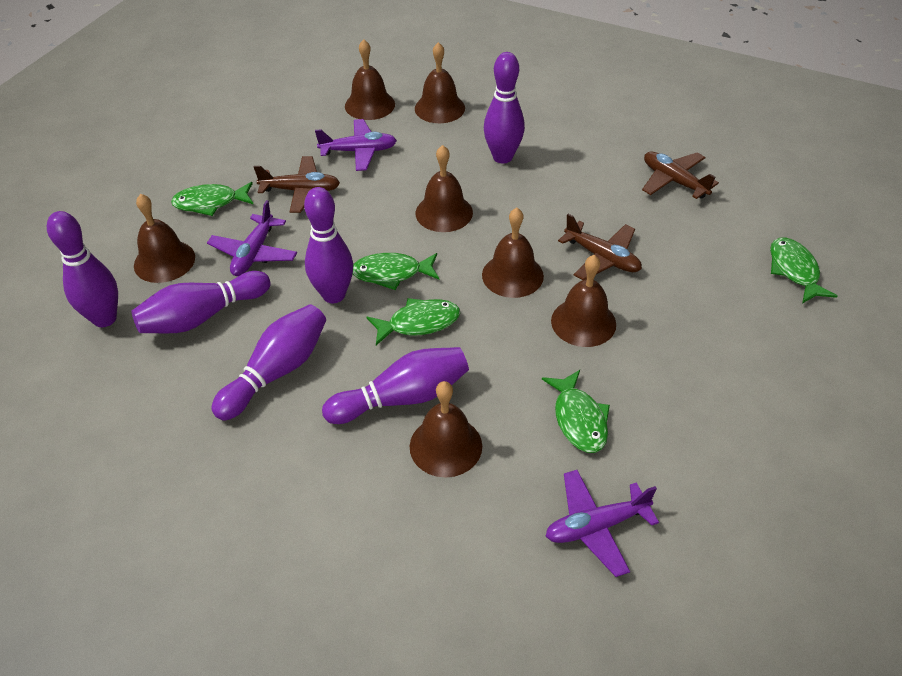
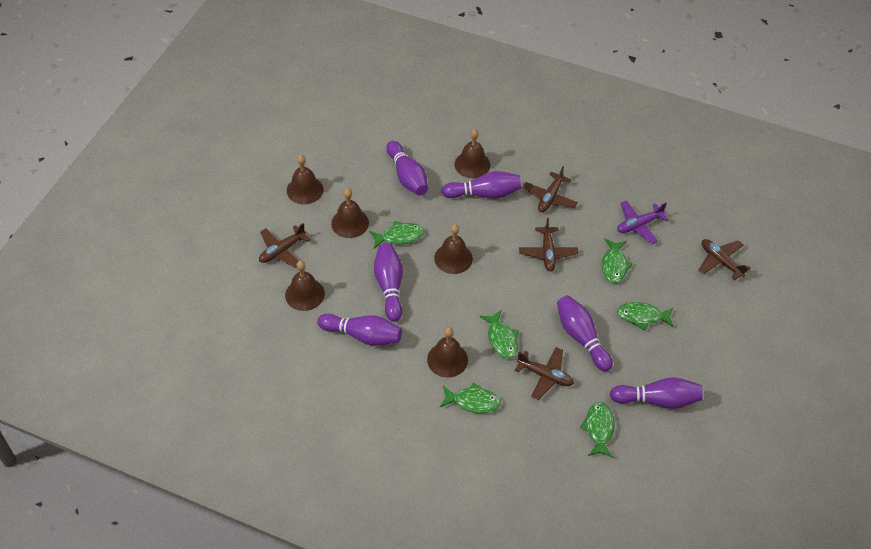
brown bell: [134,194,195,283] [345,39,395,120] [410,381,482,478] [415,42,465,123] [415,145,473,232] [482,208,544,298] [551,255,616,347] = 7 -> [285,261,325,311] [287,155,323,204] [331,188,369,238] [427,327,468,378] [434,224,473,274] [455,129,490,178] = 6
brown plane: [254,156,340,213] [558,214,642,280] [642,152,719,199] = 3 -> [259,223,310,268] [515,347,574,400] [519,218,578,271] [523,166,578,212] [699,239,751,281] = 5
green fish: [171,182,254,216] [353,253,439,290] [367,298,460,345] [542,370,610,453] [770,237,837,304] = 5 -> [369,221,424,249] [440,383,501,413] [480,310,519,359] [580,402,615,458] [601,239,633,283] [617,302,674,330] = 6
purple plane: [207,200,297,276] [315,119,397,171] [546,470,659,577] = 3 -> [617,200,669,244] = 1

